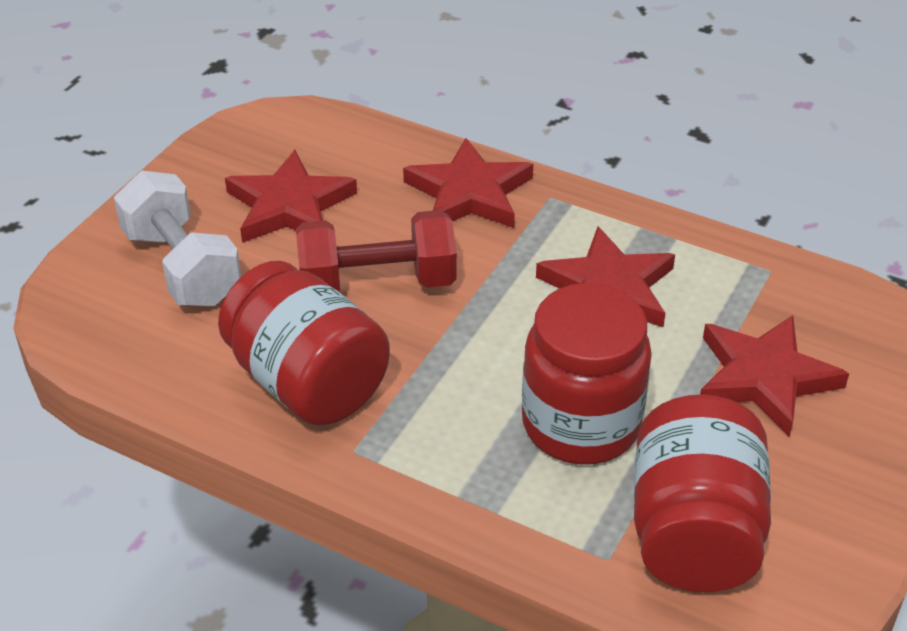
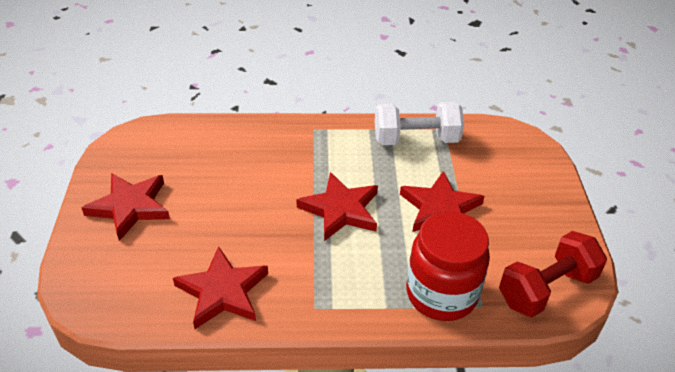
red jar: [218,261,390,426] [522,283,652,465] [634,394,771,592] = 3 -> [406,211,490,321] = 1

